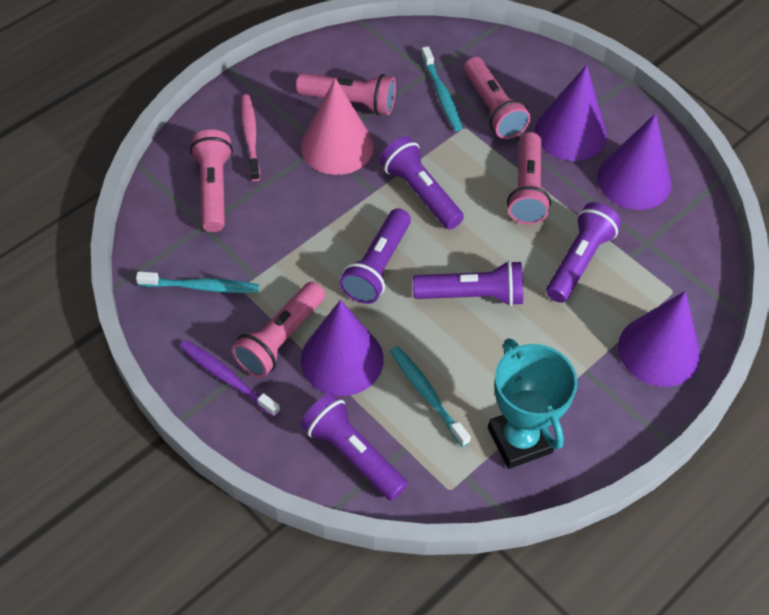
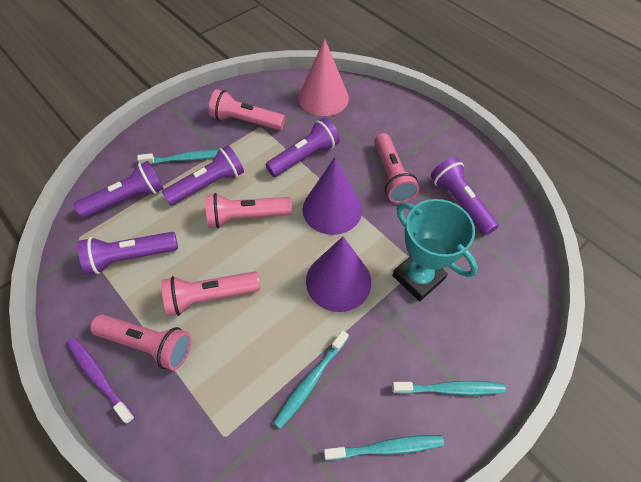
pink toothbrush: [241,95,260,181] = 1 -> none = 0
purple cone: [301,300,384,396] [535,65,607,161] [597,113,672,210] [618,291,701,387] = 4 -> [302,157,362,235] [306,236,371,312] = 2
turquoise toothbrush: [136,271,259,293] [390,346,471,447] [421,46,462,131] = 3 -> [137,150,219,165] [273,330,349,429] [324,435,444,461] [392,381,506,395] = 4

